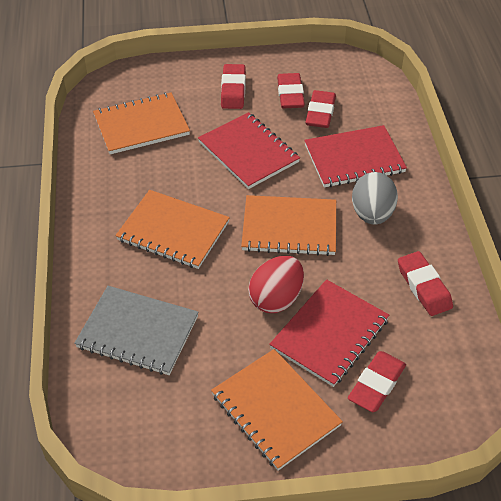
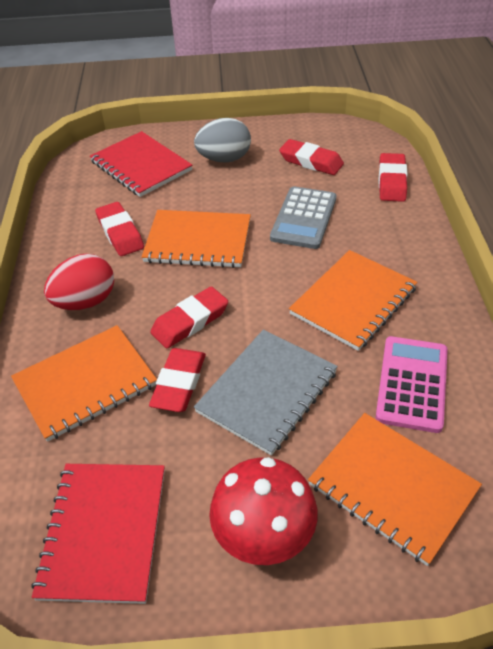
grey calculator: none = 0 -> [270,186,336,249] = 1
pink calculator: none = 0 -> [375,336,448,433] = 1
red mushroom: none = 0 -> [209,457,318,565] = 1
red notebook: [198,112,300,189] [269,279,389,387] [304,125,407,187] = 3 -> [31,464,165,604] [90,131,192,197] = 2

